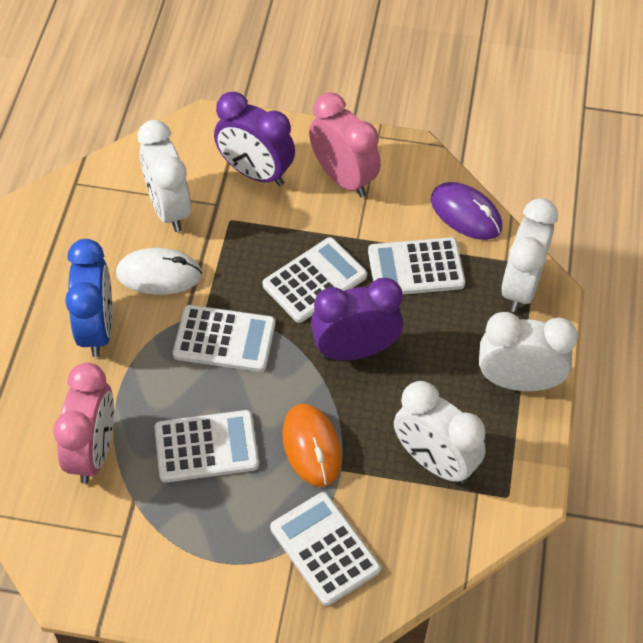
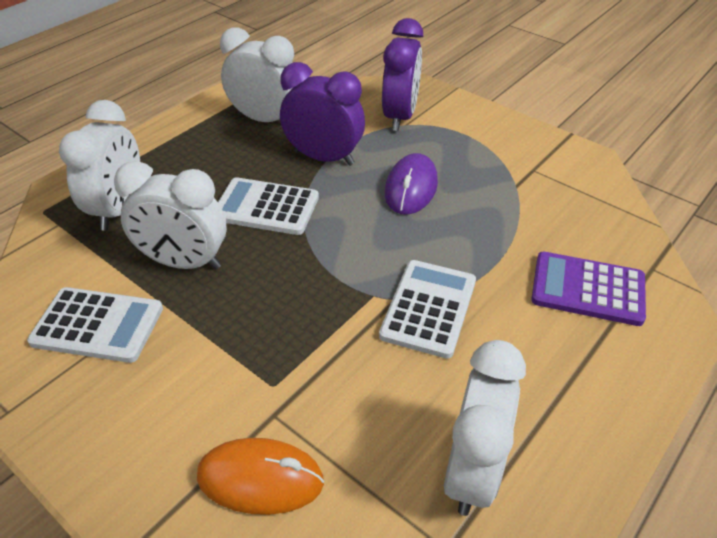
blue clock: [65,239,113,357] = 1 -> none = 0
pink clock: [53,362,114,484] [309,92,381,197] = 2 -> none = 0
purple calculator: none = 0 -> [531,252,646,326] = 1
white calculator: [155,410,259,483] [173,305,275,372] [263,237,367,323] [270,492,381,606] [368,237,465,295] = 5 -> [27,287,163,363] [218,177,319,235] [379,260,476,359] = 3
white mouse: [116,248,202,295] = 1 -> none = 0

